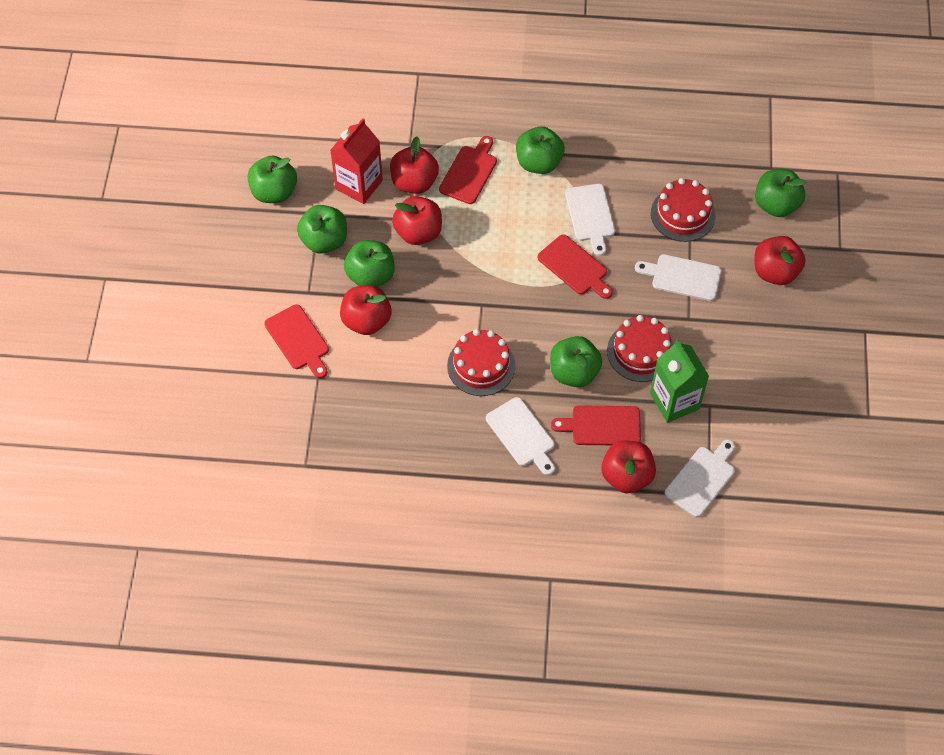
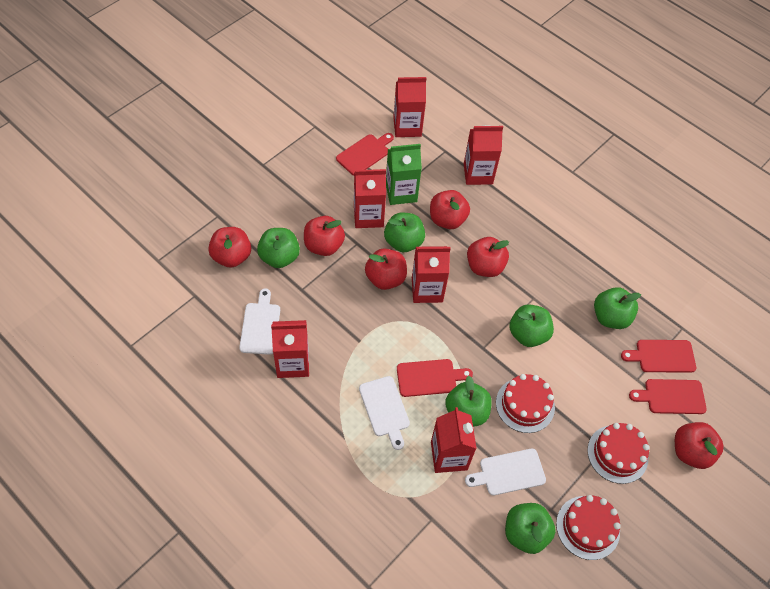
red apple: [340,285,392,335] [390,136,439,194] [392,196,442,245] [601,440,656,494] [754,236,805,285] = 5 -> [208,227,251,267] [304,216,345,256] [365,248,407,290] [430,190,470,229] [467,237,509,277] [675,422,724,469] = 6
red carton: [330,118,383,204] = 1 -> [271,320,309,378] [354,169,386,228] [393,77,426,137] [412,246,451,303] [431,407,477,473] [464,125,503,185] = 6
white cutting board: [486,397,555,475] [565,184,615,256] [635,254,721,301] [665,440,735,517] = 4 -> [239,288,280,355] [359,376,410,450] [465,449,546,496] = 3

